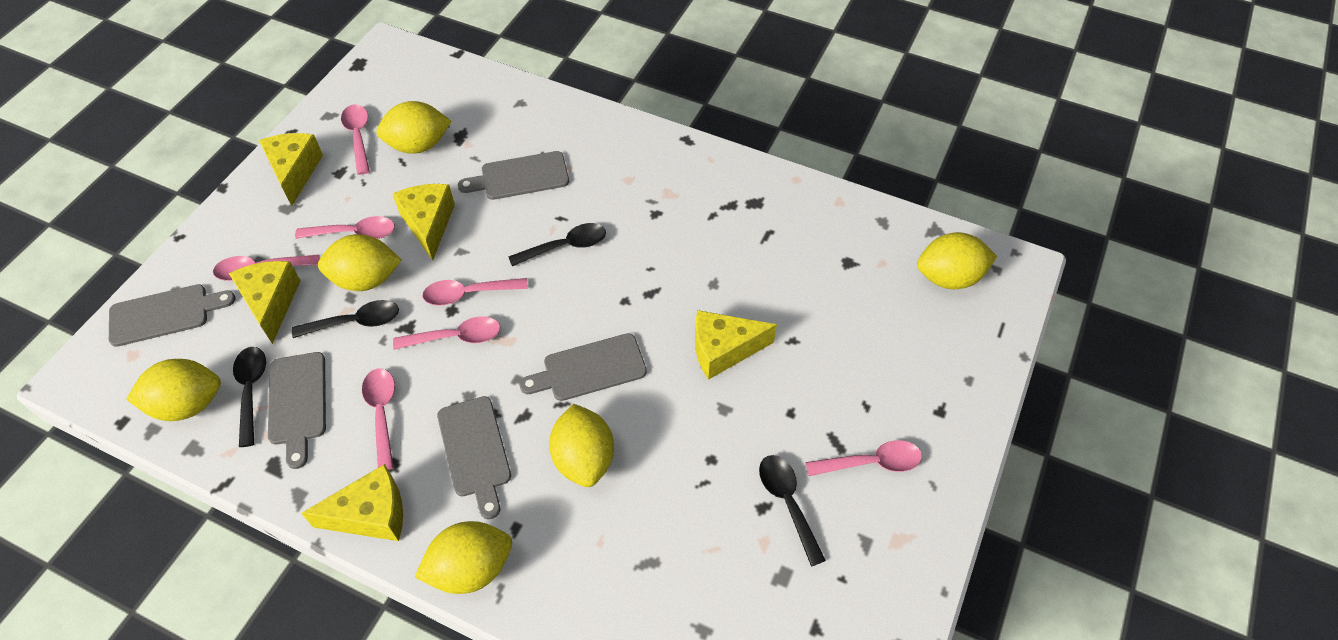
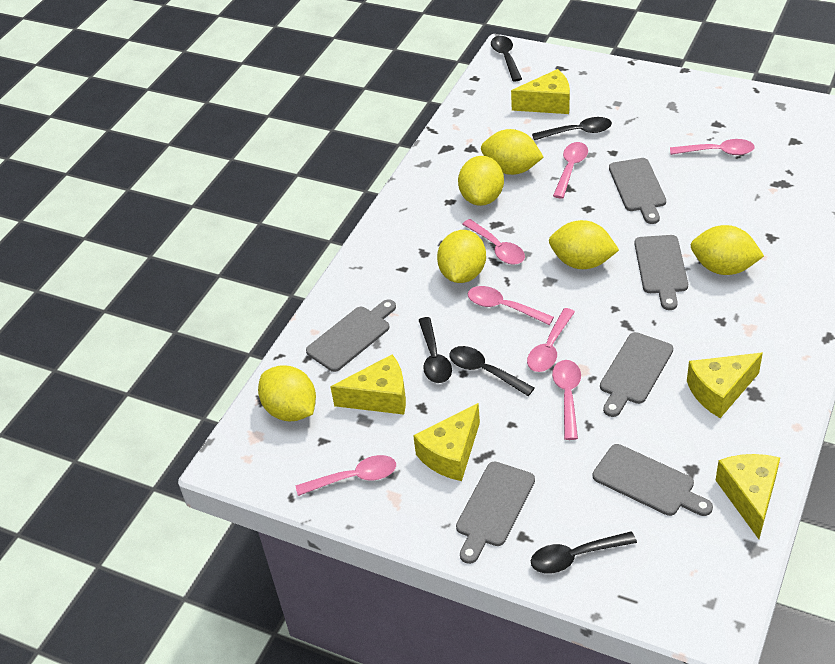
black spoon: [233,347,266,447] [292,300,399,338] [509,223,606,266] [759,455,826,567] = 4 -> [419,317,452,383] [449,346,535,396] [491,36,522,82] [531,531,637,574] [532,117,612,140] = 5
grey cutting board: [109,284,236,347] [268,352,326,469] [437,396,511,519] [458,151,569,200] [519,333,647,401] = 5 -> [306,299,396,372] [456,461,535,564] [593,444,713,516] [600,332,673,417] [609,158,666,224] [634,235,688,310] = 6

